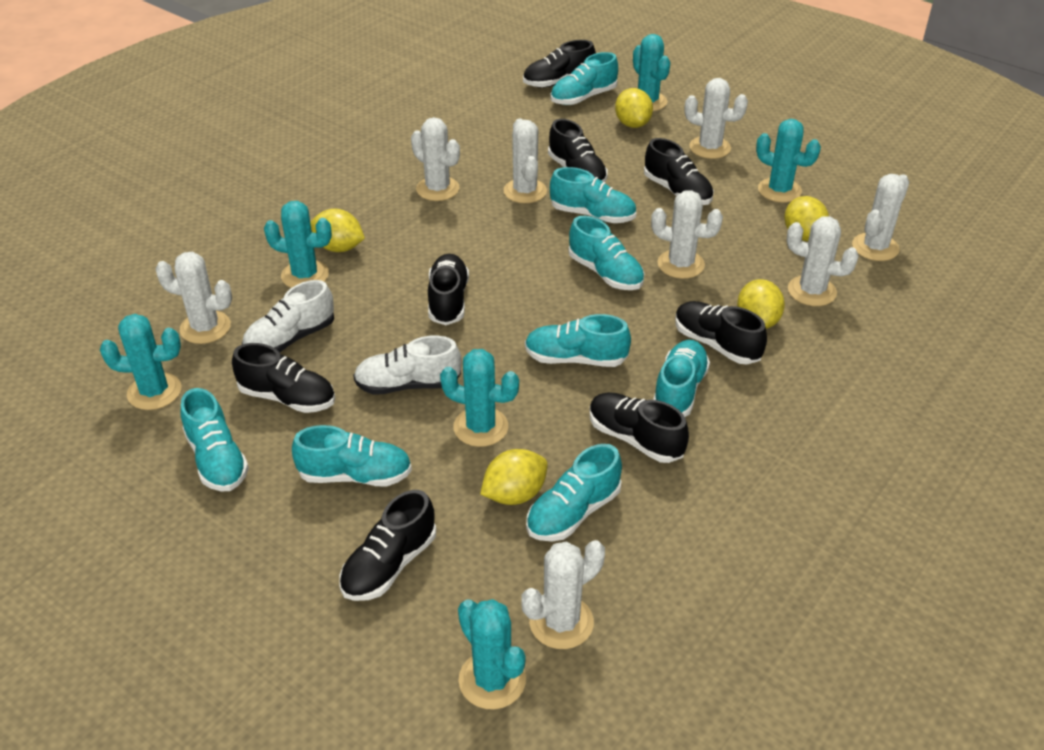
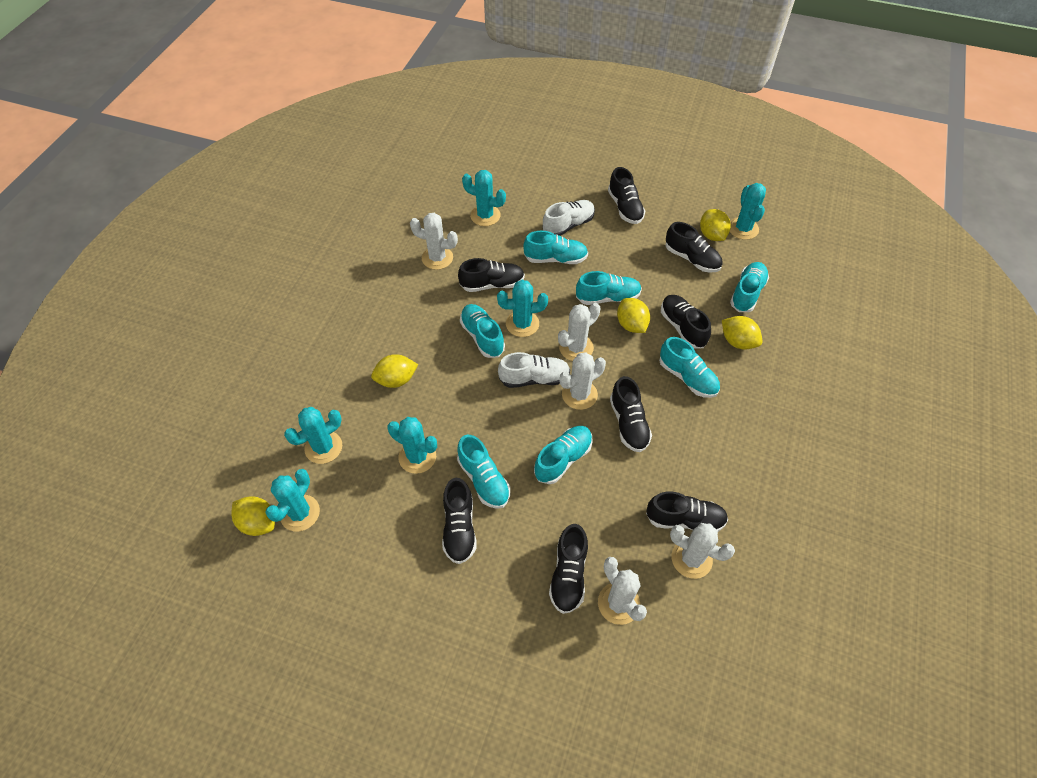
turquoise shoe: [181,388,249,491] [292,425,412,487] [525,314,631,367] [526,444,622,542] [550,52,618,105] [550,167,636,223] [569,216,644,290] [653,340,710,417] = 8 -> [457,435,510,509] [460,304,505,358] [523,231,588,264] [534,426,593,484] [576,271,642,305] [659,337,720,398] [730,262,769,312] = 7
white cactus: [155,252,232,344] [411,117,460,201] [503,119,547,203] [521,540,605,649] [651,190,723,279] [684,78,748,159] [786,216,859,306] [852,174,909,261] = 8 -> [410,213,458,270] [558,303,601,361] [560,352,606,410] [598,557,647,625] [670,523,735,579] = 5

